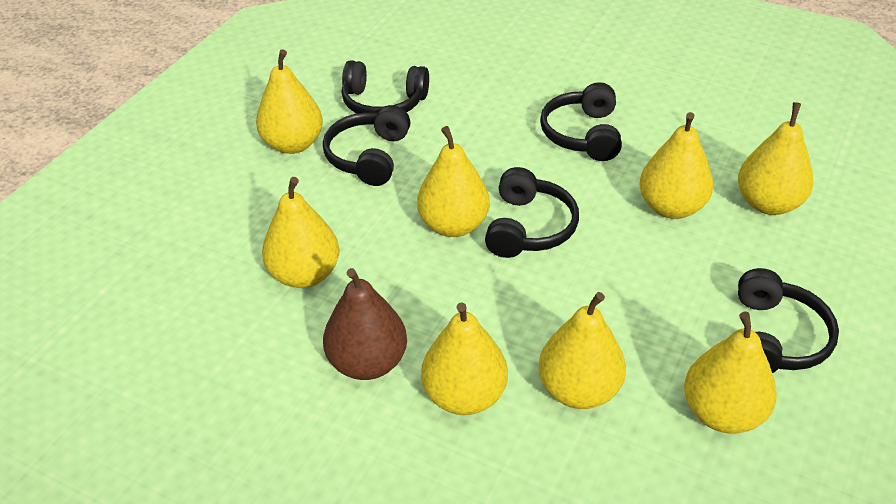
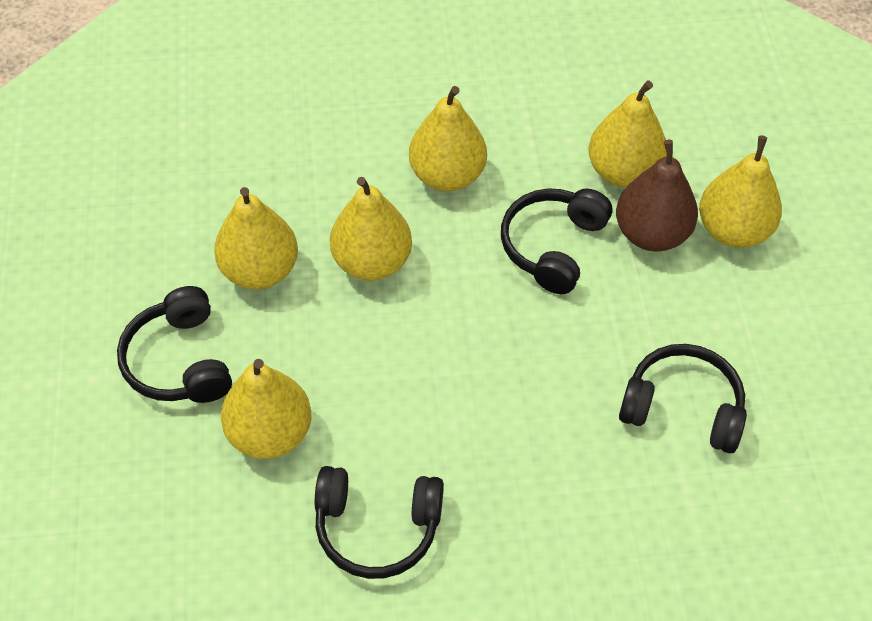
black headphones: [323,105,410,186] [342,60,429,114] [485,167,579,258] [540,82,622,161] [738,268,839,373] = 5 -> [117,286,232,403] [315,466,444,579] [501,188,612,294] [619,344,747,453] = 4
yellow pear: [256,49,323,154] [262,177,339,288] [417,126,490,237] [421,302,508,415] [538,292,626,409] [639,112,713,219] [684,312,777,434] [738,102,813,215] = 8 -> [214,187,298,289] [221,359,311,459] [330,177,412,280] [409,86,487,191] [588,81,667,187] [699,135,782,248] = 6

